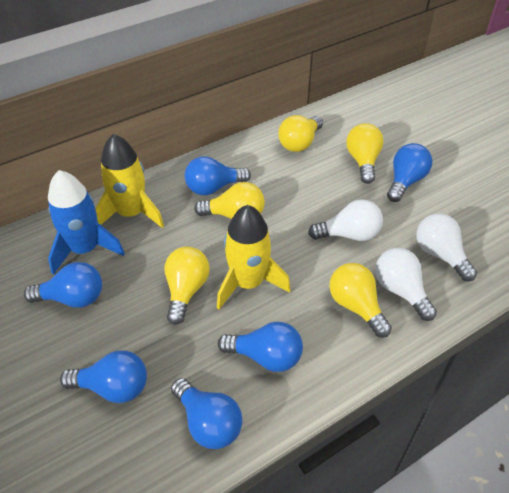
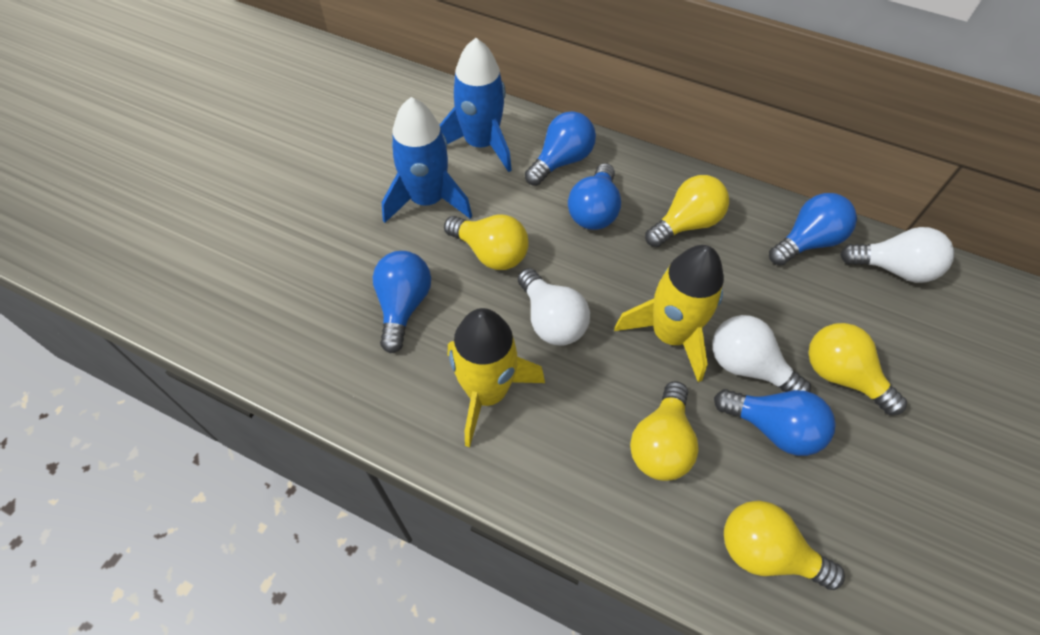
blue light bulb: [24,262,102,308] [60,350,147,403] [171,378,242,449] [185,156,251,195] [218,322,303,372] [387,143,432,202] = 6 -> [373,251,431,353] [525,111,596,186] [568,163,621,230] [714,389,836,456] [769,193,857,265] = 5
blue rocket: [48,170,125,275] = 1 -> [382,97,472,223] [440,38,512,172] = 2

